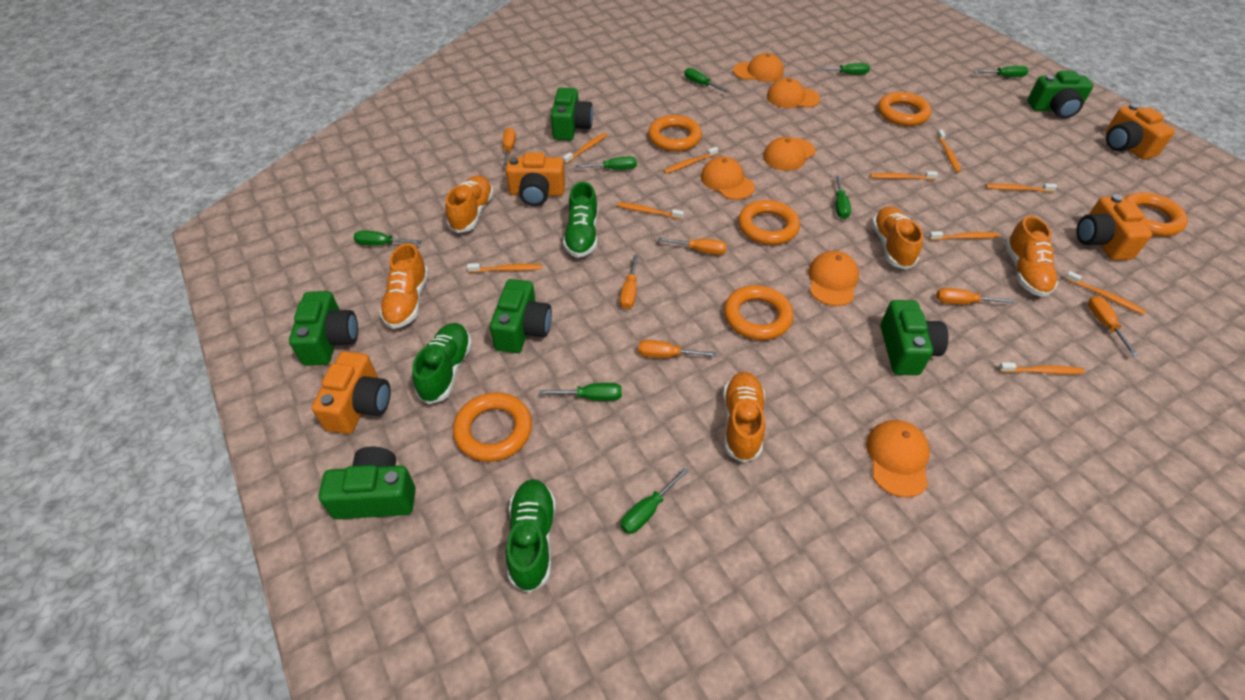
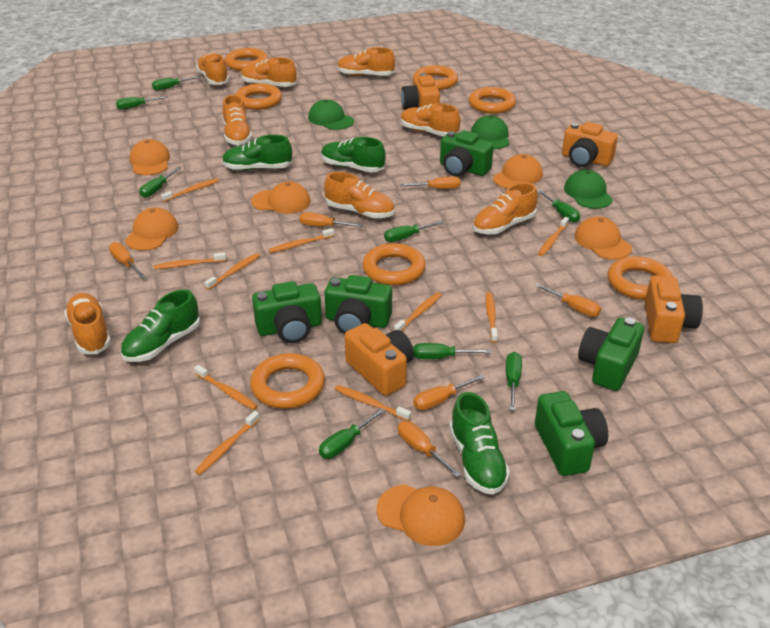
green camera: [289,291,358,366] [319,447,416,519] [490,279,552,353] [551,88,593,140] [880,300,949,375] [1027,71,1093,119] = 6 -> [252,281,322,343] [325,275,392,334] [440,130,494,177] [535,391,608,476] [578,318,644,391] = 5
green cap: none = 0 -> [308,99,354,130] [471,115,510,149] [564,170,613,209] = 3
green shoe: [412,323,472,404] [506,479,556,593] [563,182,598,258] = 3 -> [120,289,200,362] [222,135,293,171] [321,137,386,172] [449,392,510,495] = 4
orange ring: [453,392,532,462] [648,115,702,152] [724,285,794,340] [738,200,800,245] [878,92,931,126] [1124,192,1188,236] = 6 -> [225,48,268,71] [235,83,282,110] [250,353,325,409] [363,243,426,286] [413,65,458,90] [469,87,516,114] [608,256,673,300] = 7
orange shoe: [380,243,429,329] [445,175,494,233] [723,372,765,463] [872,206,923,270] [1005,216,1058,297] = 5 -> [64,293,111,354] [196,53,229,85] [223,95,252,145] [241,57,296,87] [324,172,395,218] [337,47,395,76] [401,103,460,136] [473,183,538,234] = 8

